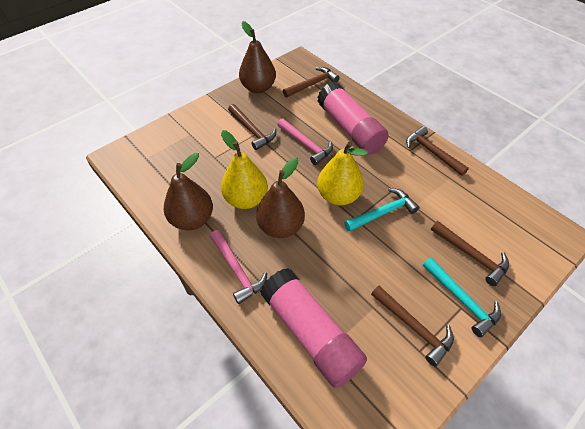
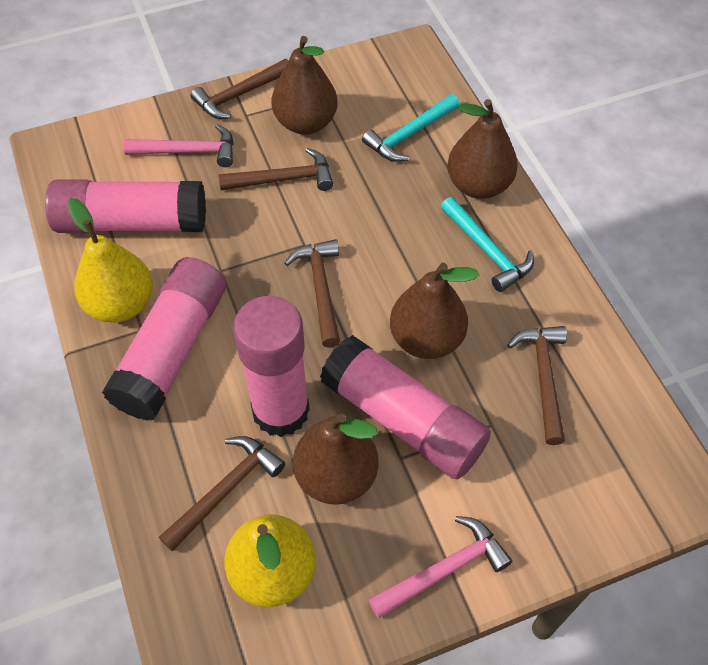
brown pear: [164,153,213,230] [239,21,276,93] [256,158,305,238] = 3 -> [272,36,338,135] [293,413,379,505] [390,263,480,359] [447,99,518,199] = 4
pink glue stick: [260,268,367,388] [318,82,389,155] = 2 -> [45,180,206,233] [102,257,226,420] [233,296,310,437] [320,335,491,480] = 4

